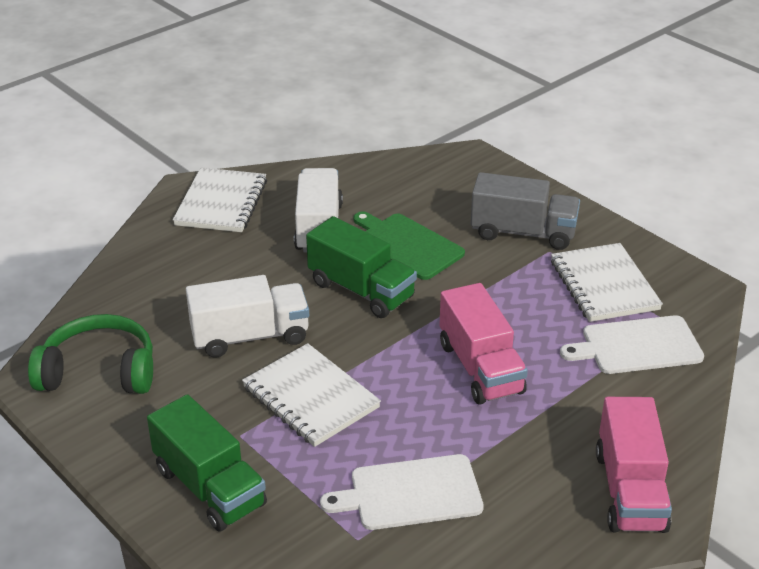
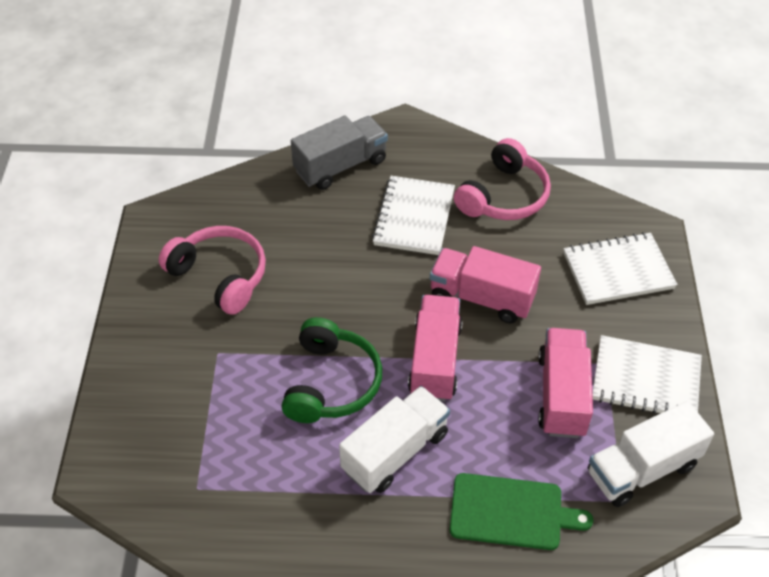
green truck: [147,394,267,532] [306,216,417,318] = 2 -> none = 0
pink headphones: none = 0 -> [159,226,266,315] [454,138,551,220] = 2
pink truck: [439,283,528,405] [596,397,672,533] = 2 -> [408,295,463,402] [430,246,541,323] [538,328,593,438] = 3
white cutting board: [320,454,484,530] [560,315,704,374] = 2 -> none = 0

